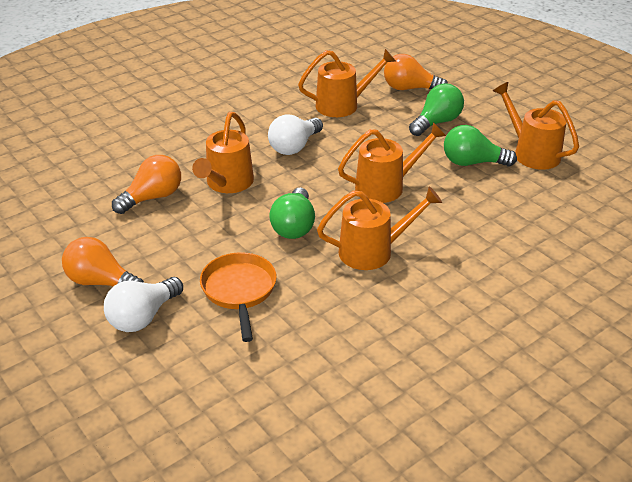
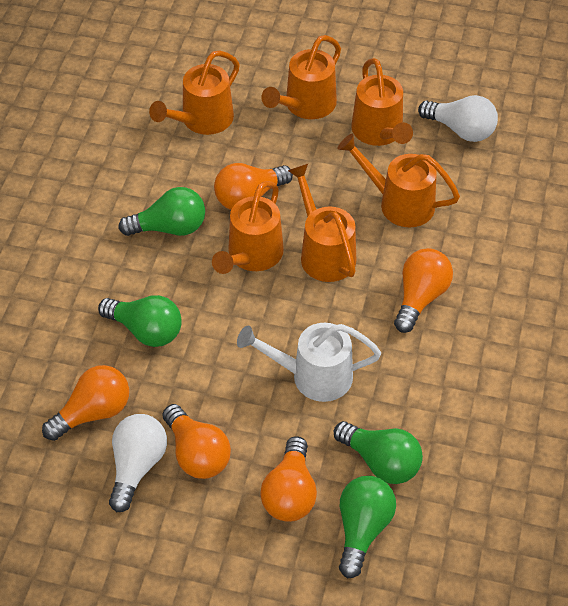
green light bulb: [269,188,315,239] [409,84,464,136] [444,125,517,167] = 3 -> [98,295,182,347] [118,187,205,236] [334,421,423,484] [339,476,396,578] = 4
orange light bulb: [62,237,144,286] [112,155,181,214] [384,54,448,90] = 3 -> [42,365,129,441] [162,404,231,479] [214,163,293,210] [260,436,317,522] [394,248,453,333] = 5
orange pan: [200,252,277,342] = 1 -> none = 0
orange watering can: [192,112,254,193] [298,49,396,117] [317,186,442,270] [338,122,446,203] [493,82,579,170] = 5 -> [149,51,240,135] [212,181,284,274] [262,35,341,119] [288,164,356,282] [338,134,460,227] [351,58,413,146] = 6
white watering can: none = 0 -> [237,323,381,402] = 1

